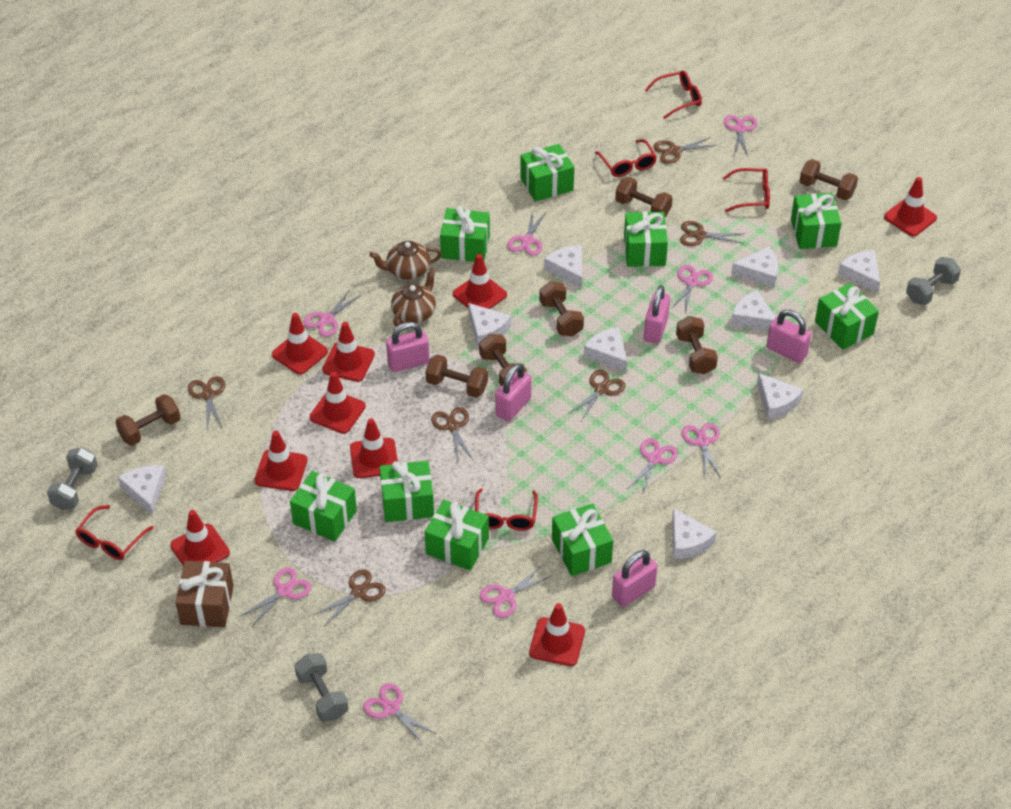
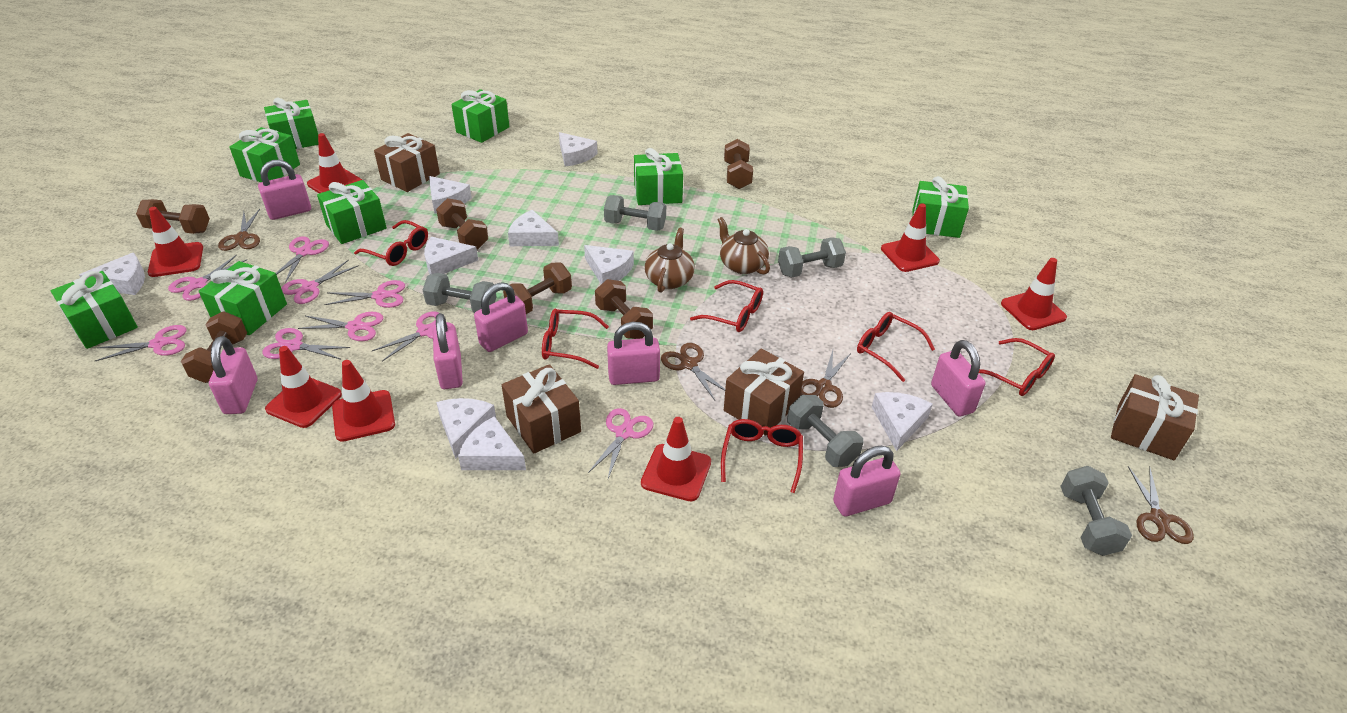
brown dumbbell: [115,394,181,446] [425,354,488,398] [479,334,527,386] [539,281,584,337] [615,177,673,217] [676,316,718,374] [800,159,858,200] = 7 -> [136,199,210,234] [181,312,247,383] [436,198,488,250] [503,262,572,314] [595,279,653,339] [724,139,753,189] = 6
brown gift: [175,561,234,627] = 1 -> [374,133,440,192] [502,364,581,454] [724,348,804,436] [1111,374,1199,460] = 4
brown scissors: [188,376,225,429] [314,569,386,626] [431,407,473,463] [568,370,625,421] [653,137,717,164] [680,221,745,246] = 6 -> [218,209,260,251] [661,343,725,400] [800,350,851,408] [1128,466,1194,544] = 4
green gift: [290,471,357,542] [380,461,434,522] [425,500,489,571] [440,206,490,262] [520,144,574,202] [552,503,613,576] [624,211,668,267] [791,193,841,249] [815,283,879,350] = 9 -> [51,271,138,349] [199,261,287,335] [229,127,300,182] [264,98,318,149] [317,180,387,244] [451,89,510,143] [634,148,683,205] [912,176,969,238] = 8
grey dumbbell: [47,447,98,510] [295,653,349,722] [906,257,961,305] = 3 -> [423,273,496,313] [604,195,666,231] [778,237,846,277] [787,395,863,467] [1060,466,1132,556] = 5
pink padlock: [386,322,430,372] [496,364,532,422] [612,550,658,607] [644,285,670,344] [767,310,812,363] = 5 -> [209,336,257,414] [258,160,311,220] [433,313,463,389] [474,282,528,352] [607,322,660,385] [833,445,901,516] [931,340,985,417] = 7
red glasses: [75,505,153,560] [475,488,538,531] [595,139,657,177] [645,70,702,119] [723,168,770,212] = 5 -> [354,220,428,266] [542,309,609,369] [690,280,763,332] [721,419,803,493] [857,312,935,382] [979,338,1055,396] = 6
red traffic cone: [170,510,230,566] [254,431,308,491] [272,313,328,375] [310,372,366,434] [322,322,375,382] [350,418,398,478] [452,254,507,309] [529,603,585,666] [884,177,937,236] = 9 -> [148,207,203,277] [265,346,342,428] [307,133,362,193] [332,360,395,442] [641,417,711,502] [881,203,940,272] [1001,258,1067,330] = 7

